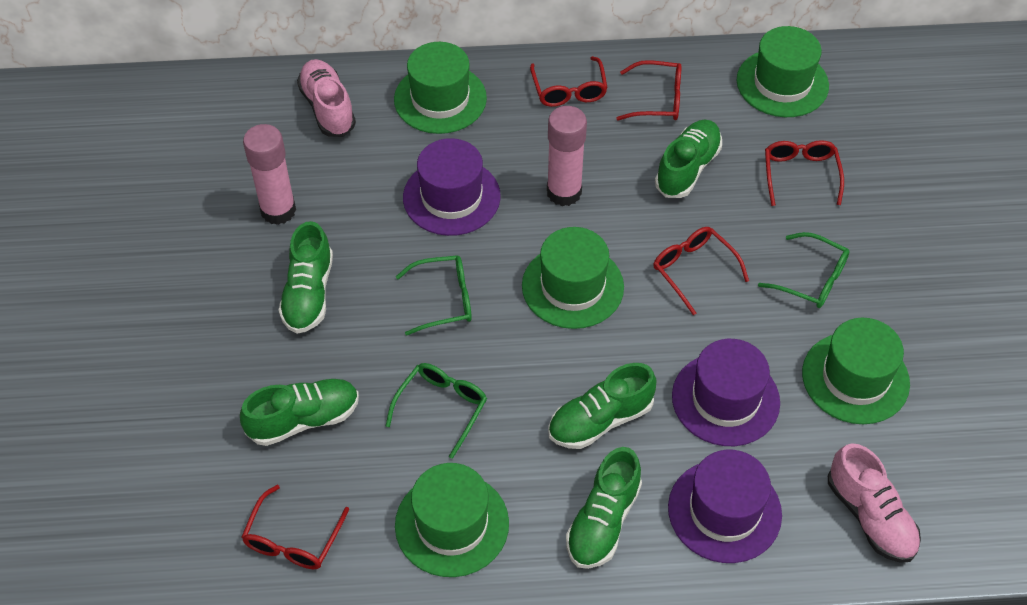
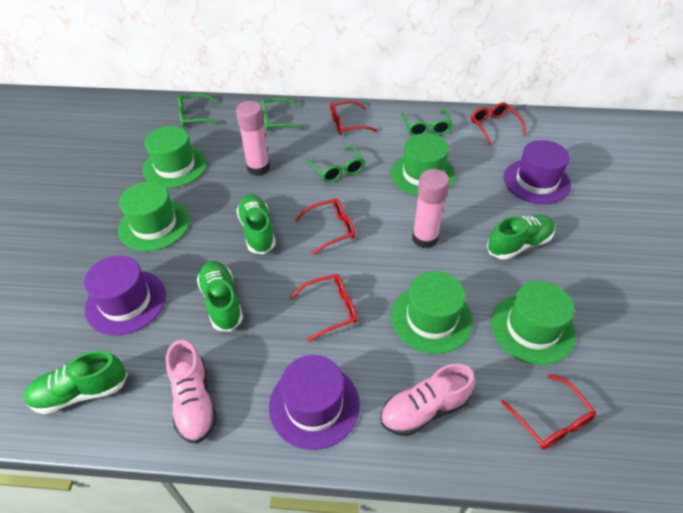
green glasses: [386,363,487,459] [396,255,472,336] [758,232,850,308] = 3 -> [178,94,221,127] [262,98,305,131] [306,146,365,183] [401,110,452,136] = 4
green shoe: [240,379,359,446] [279,221,333,334] [548,363,656,449] [566,447,642,569] [655,120,722,198] = 5 -> [23,351,128,414] [197,261,243,331] [236,194,276,254] [487,215,555,260] = 4

